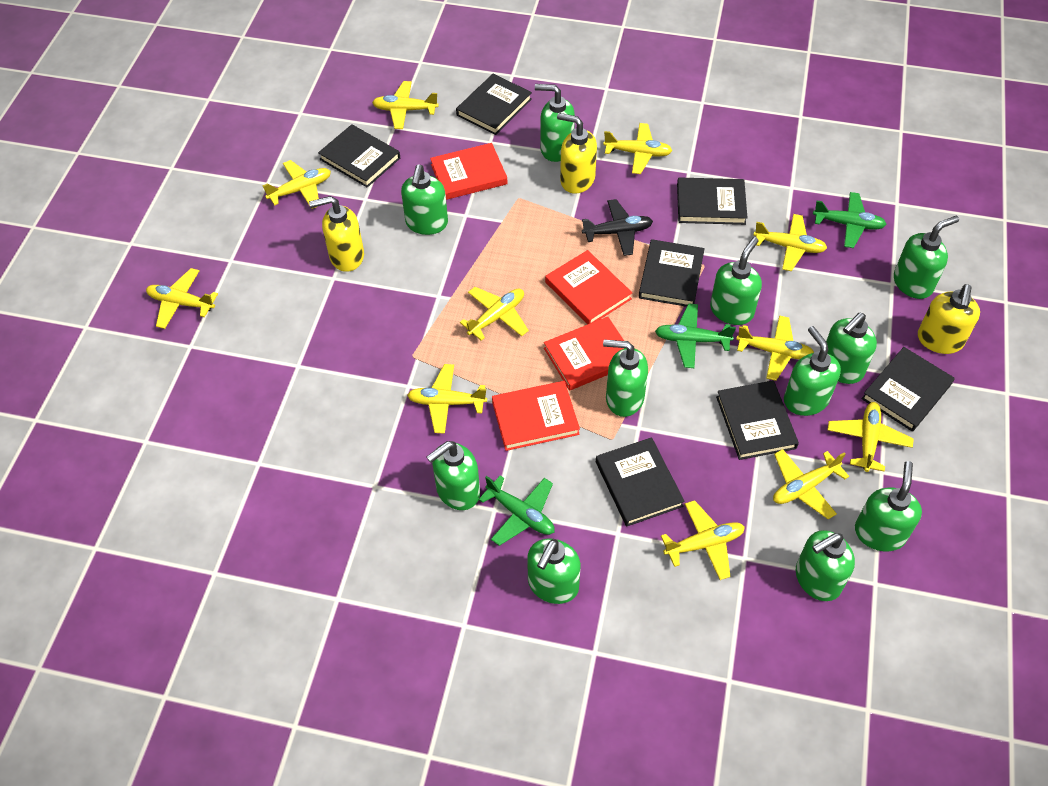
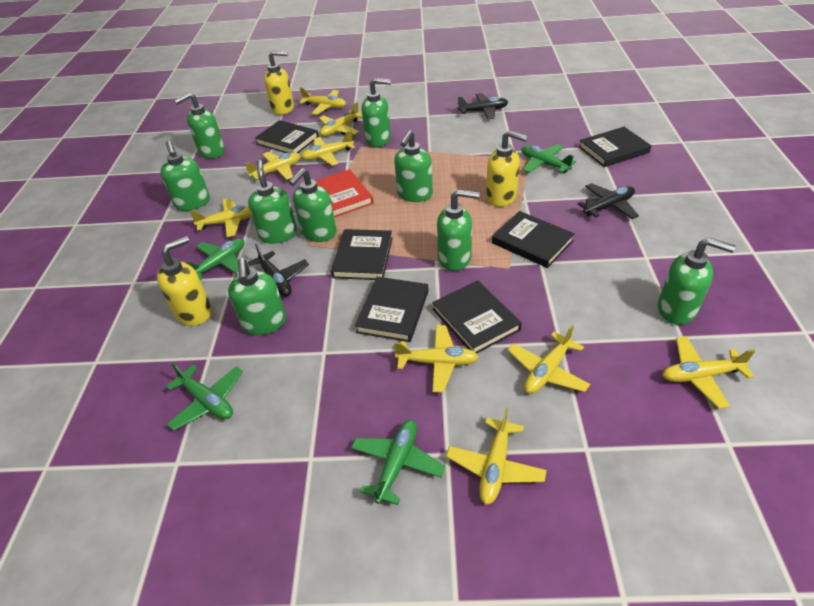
black book: [318,124,400,188] [456,74,532,135] [596,437,685,527] [639,239,705,307] [677,178,747,225] [716,380,799,460] [862,347,955,432] = 7 -> [255,120,319,153] [331,229,393,280] [355,277,429,342] [432,280,522,353] [492,211,575,268] [579,127,652,167] = 6
black plane: [582,199,653,256] = 1 -> [248,244,309,296] [457,93,508,119] [578,183,639,219] = 3
green plane: [478,475,555,546] [655,303,736,368] [813,192,887,248] = 3 -> [166,362,243,431] [186,238,245,280] [351,420,445,505] [522,144,576,173] = 4
green soap dispenser: [401,165,448,235] [427,441,480,510] [527,539,581,604] [535,84,575,162] [603,339,648,417] [710,237,762,325] [784,326,841,416] [796,530,855,601] [826,313,877,384] [855,461,922,551] [894,216,959,299] = 11 -> [160,141,210,211] [174,92,225,159] [228,258,286,335] [248,160,297,244] [289,168,336,242] [362,78,391,147] [394,130,433,202] [437,189,480,271] [658,237,736,325] = 9
red book: [430,143,508,200] [492,381,580,451] [544,317,624,391] [545,250,632,325] = 4 -> [316,169,373,217] = 1
yellow plane: [146,268,218,329] [262,160,331,209] [372,81,439,129] [407,364,487,434] [460,287,529,341] [603,123,672,174] [661,500,745,580] [736,315,814,381] [754,214,827,271] [773,449,849,519] [828,402,914,472] = 11 -> [189,198,252,237] [245,152,301,180] [299,88,346,115] [301,130,355,166] [319,102,362,136] [394,325,479,393] [446,407,547,505] [508,325,590,394] [662,336,755,409] = 9

